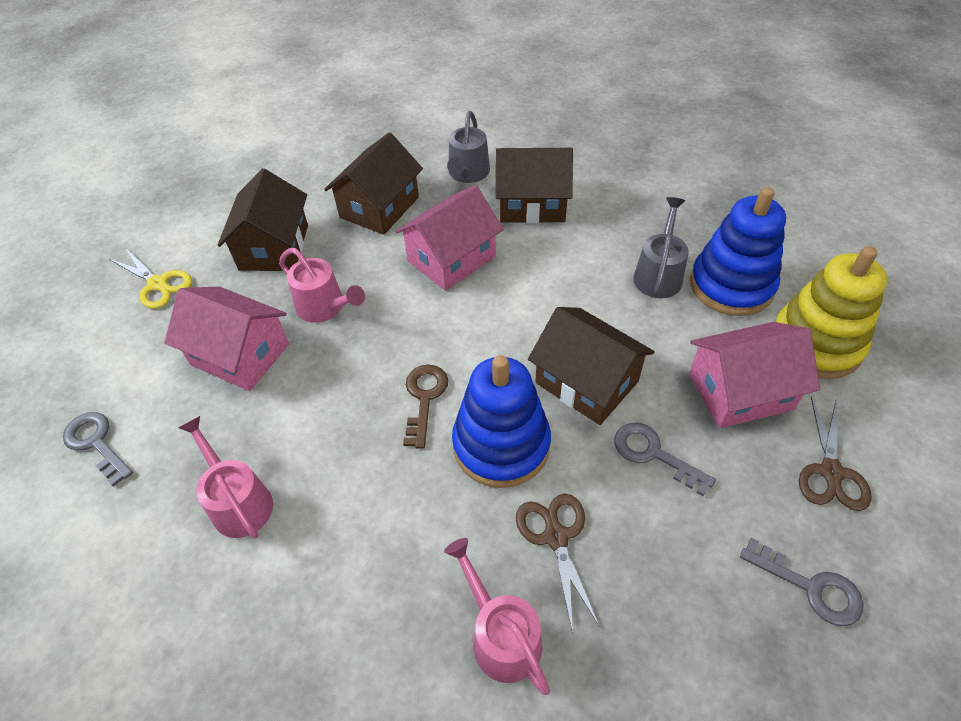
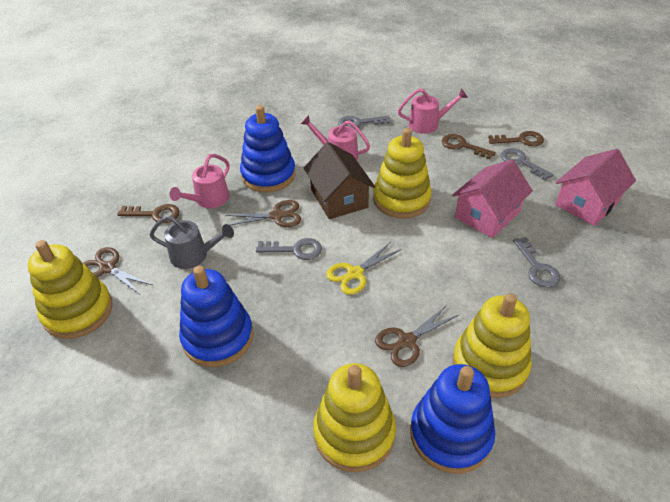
blue stacking toy: [452,355,551,488] [690,187,786,316] = 2 -> [179,266,253,367] [240,105,296,192] [410,364,495,474] = 3
brown house: [218,168,308,271] [324,132,423,235] [496,148,573,223] [528,307,655,425] = 4 -> [304,142,375,219] = 1
brown key: [403,364,448,449] = 1 -> [117,204,180,223] [441,134,496,159] [488,131,544,146] = 3
brown scissors: [516,494,600,633] [799,396,872,511] = 2 -> [83,247,152,294] [225,200,301,227] [375,305,459,367] = 3
grey key: [63,412,133,487] [614,423,716,497] [740,537,863,626] = 3 -> [256,238,322,260] [338,116,390,129] [501,148,554,180] [513,237,561,288] = 4
grey watering can: [447,111,490,183] [633,197,689,298] = 2 -> [150,216,234,269] = 1
pink house: [165,286,289,391] [395,185,503,291] [689,322,820,428] = 3 -> [452,159,533,238] [555,149,636,226] = 2
yellow stacking toy: [775,246,887,379] = 1 -> [28,240,113,339] [313,363,396,472] [373,128,432,219] [452,293,532,398] = 4

